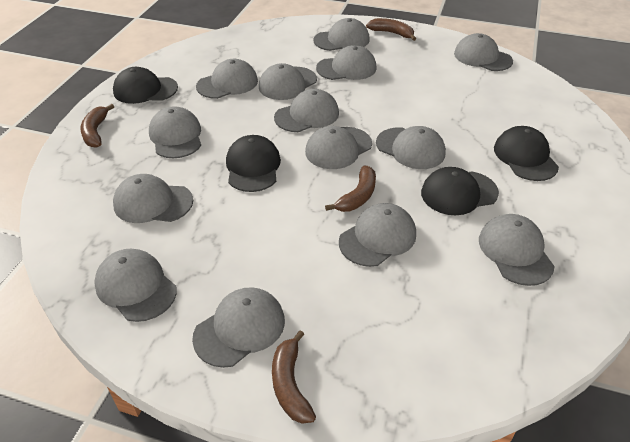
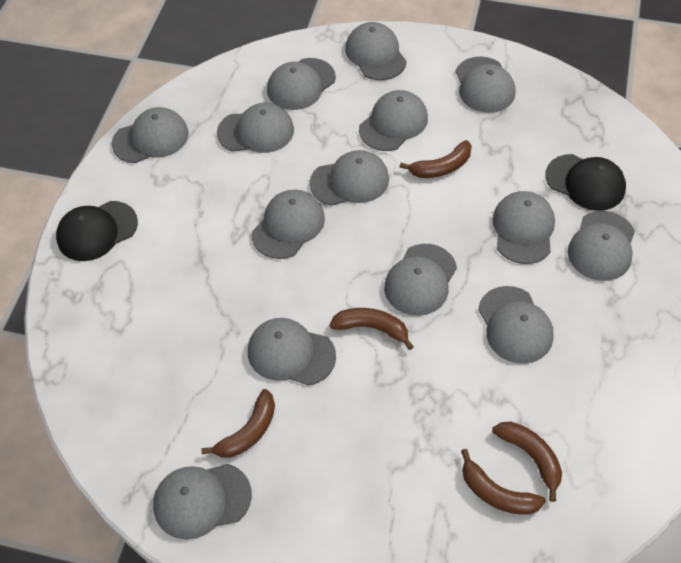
black cap: [113,67,178,104] [226,135,281,192] [421,167,499,215] [494,126,559,181] = 4 -> [56,201,138,261] [545,154,626,211] = 2
brown banana: [80,104,114,148] [272,330,316,424] [325,166,376,212] [366,18,416,41] = 4 -> [201,389,275,458] [330,308,414,350] [400,140,472,178] [461,449,546,515] [492,421,562,502] = 5

